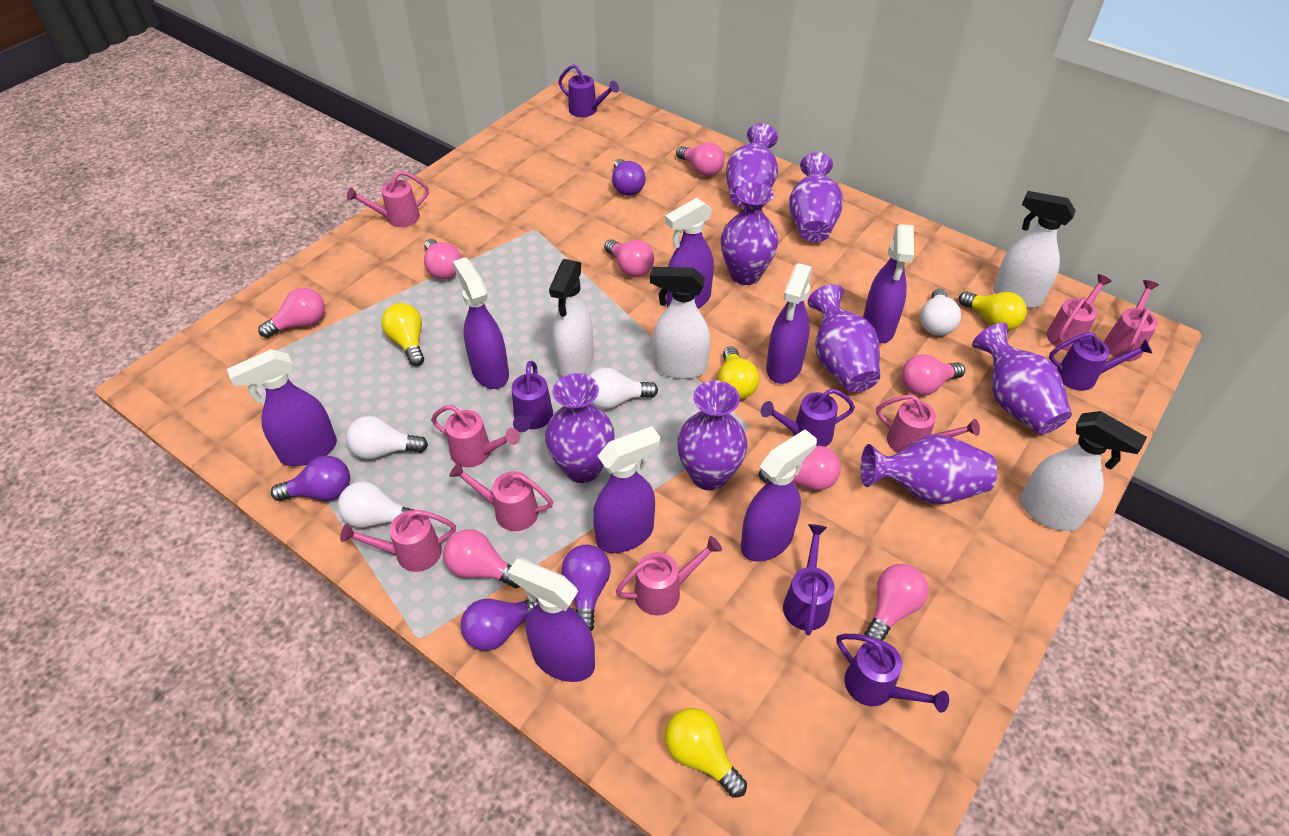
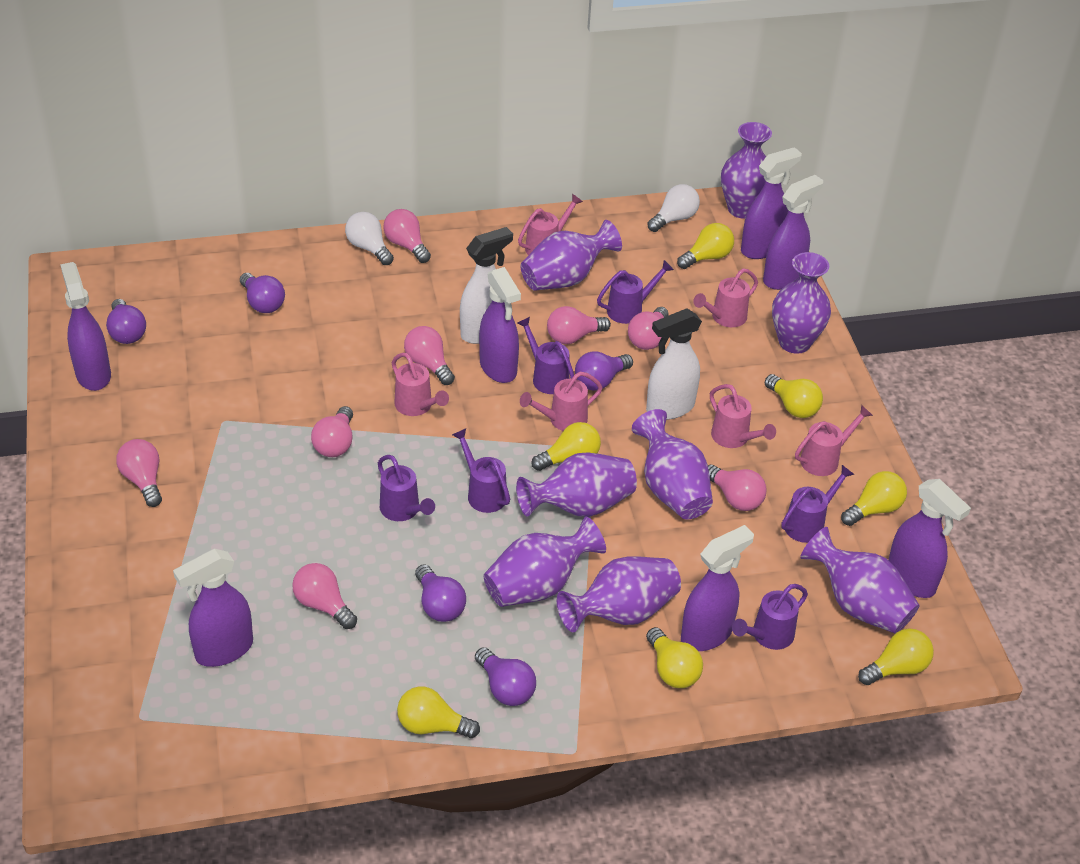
pink watering can: [340,510,456,572] [347,171,429,227] [431,405,520,467] [449,462,553,531] [615,536,722,615] [876,394,980,453] [1046,274,1112,351] [1104,280,1159,361] = 8 -> [391,353,449,416] [518,194,583,255] [520,372,603,431] [693,268,758,327] [710,384,776,448] [795,405,873,476] = 6
purple light bulb: [271,456,350,501] [461,598,538,651] [562,544,611,631] [612,159,646,196] = 4 -> [106,299,146,344] [240,273,285,313] [415,564,466,622] [475,647,536,706] [575,351,633,391] = 5
purple spray bottle: [227,349,337,466] [453,257,509,389] [507,558,595,682] [593,426,660,553] [665,198,714,309] [741,429,817,562] [766,263,813,384] [863,224,914,344] = 8 -> [60,262,111,391] [173,549,253,667] [479,267,521,383] [681,525,754,651] [741,147,802,259] [763,175,823,290] [888,479,971,598] = 7
white light bulb: [338,481,414,528] [346,416,428,460] [589,368,658,409] [920,288,961,336] = 4 -> [345,212,394,265] [647,184,700,232] = 2
white spray bottle: [549,259,593,377] [650,267,710,379] [993,191,1076,308] [1020,411,1147,531] = 4 -> [460,227,513,344] [646,309,702,420] = 2
yellow light bulb: [381,303,424,366] [665,708,747,798] [718,346,759,399] [959,291,1027,331] = 4 -> [397,686,480,738] [531,422,601,471] [646,627,703,688] [677,223,734,269] [765,374,823,418] [841,471,907,526] [858,628,934,685] = 7

